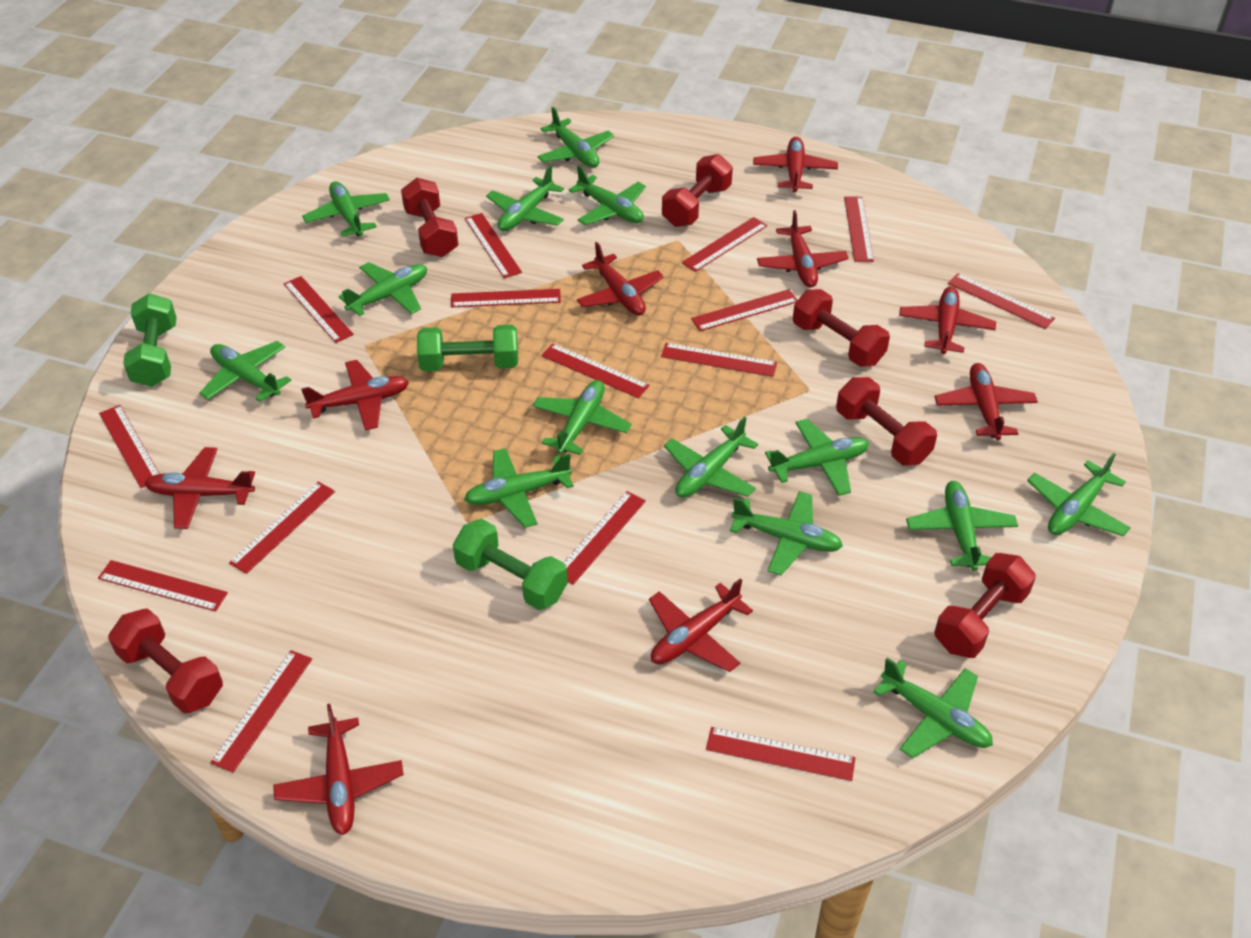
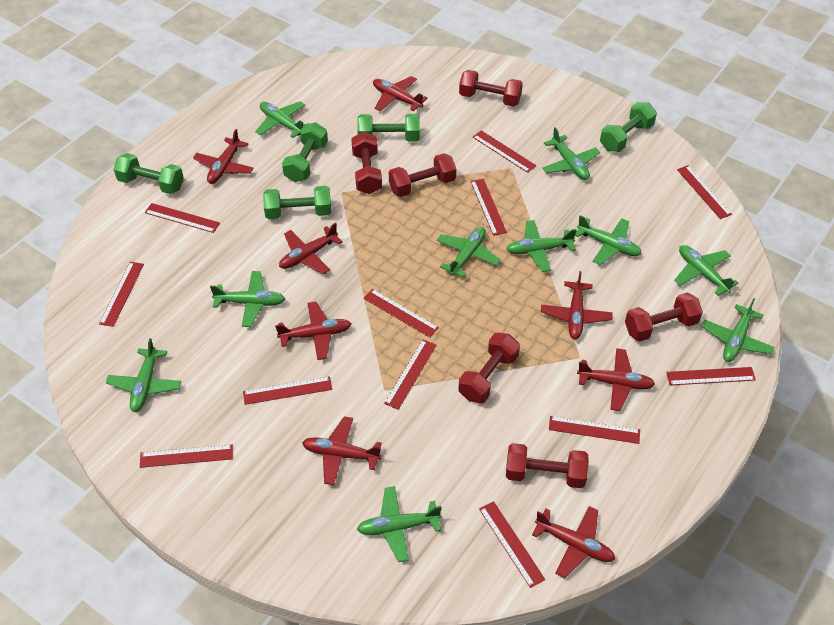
green dumbbell: [123,293,176,387] [417,325,518,371] [453,519,568,610] = 3 -> [114,153,184,194] [263,186,331,219] [282,122,328,182] [357,114,420,142] [600,102,657,152] = 5
green plane: [199,341,291,402] [302,181,390,237] [339,262,427,316] [464,448,574,528] [486,166,564,231] [533,380,632,455] [538,107,614,168] [568,165,646,225] [664,416,758,498] [730,491,843,575] [765,419,869,496] [873,658,993,758] [906,481,1018,571] [1027,453,1131,536] = 14 -> [106,338,182,412] [210,271,285,327] [255,101,309,138] [357,486,442,562] [437,227,501,277] [506,220,577,272] [542,127,600,180] [575,215,642,265] [674,245,738,296] [702,298,774,362] = 10
red plane: [145,447,255,529] [273,704,404,835] [301,360,409,430] [577,242,664,315] [649,578,753,672] [753,137,838,192] [757,210,849,287] [899,286,996,354] [934,363,1038,440] = 9 -> [193,129,254,184] [275,302,351,360] [279,223,343,274] [302,416,382,485] [373,76,428,111] [532,506,615,578] [541,271,613,339] [577,348,655,411] = 8
red ruler: [98,560,228,611] [99,405,160,488] [210,650,312,773] [229,482,335,574] [284,276,354,343] [451,289,561,308] [465,213,522,278] [541,343,650,398] [563,491,646,585] [661,343,777,377] [682,217,767,272] [691,289,798,331] [706,727,856,781] [844,197,874,262] [948,273,1055,329] = 15 -> [99,262,144,327] [140,444,233,468] [145,203,220,233] [243,376,332,405] [363,289,439,338] [384,339,436,410] [470,179,507,236] [473,130,536,173] [479,501,545,588] [549,416,640,444] [666,367,756,385] [677,165,732,219] = 12

